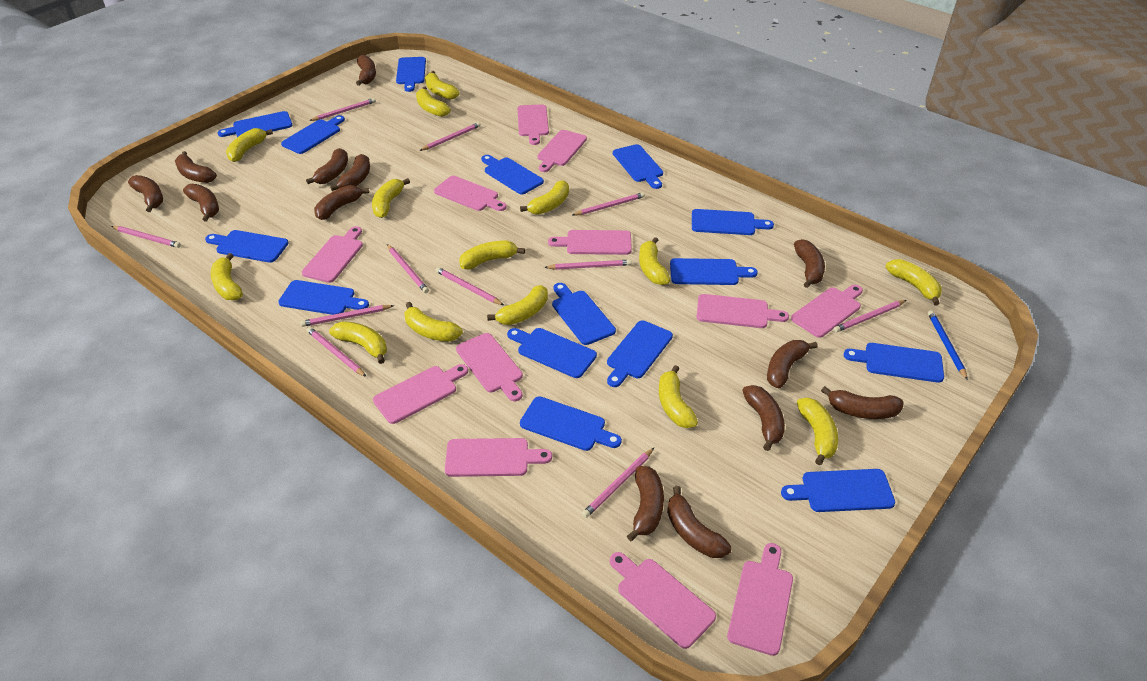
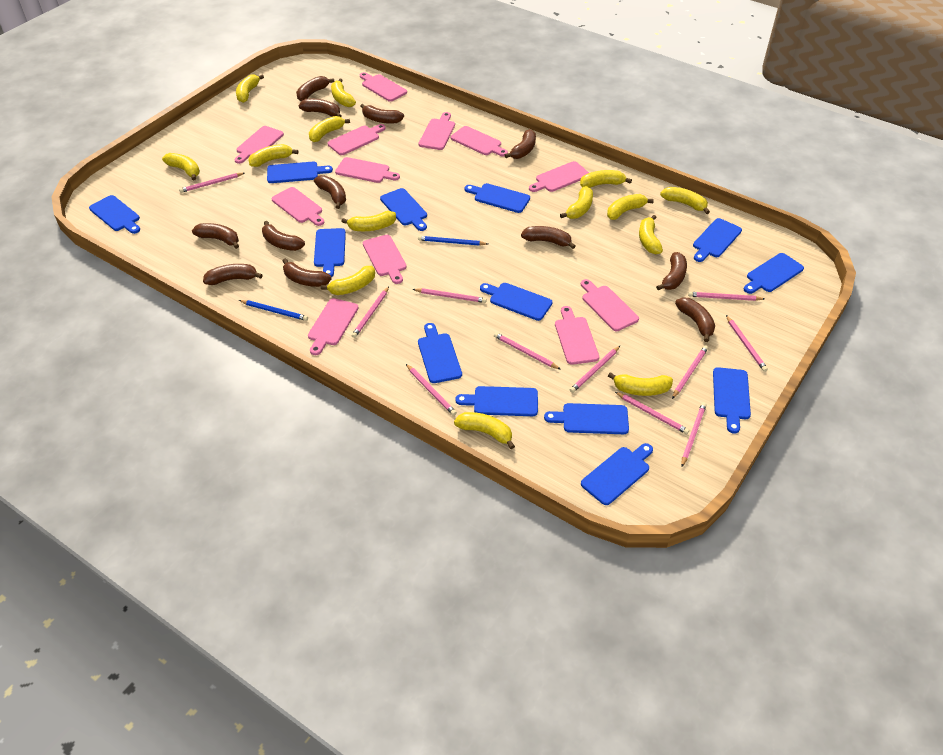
blue cutting board: [205,230,289,263] [218,111,293,137] [278,280,369,315] [281,115,345,154] [396,57,426,92] [481,155,544,194] [507,328,597,378] [520,396,622,451] [552,283,616,345] [607,320,673,387] [613,144,663,189] [670,258,758,285] [692,209,774,235] [781,469,895,512] [843,343,944,383] = 15 -> [89,195,140,234] [267,162,333,183] [314,228,346,277] [380,188,427,231] [418,323,462,383] [455,386,538,416] [464,183,530,213] [480,283,552,321] [544,403,629,434] [581,443,653,505] [693,218,742,262] [713,367,751,434] [744,253,804,294] = 13
blue pencil: [928,310,968,380] = 1 -> [239,300,308,321] [418,236,488,246] = 2
brown banana: [128,175,163,212] [175,151,217,183] [183,184,219,222] [306,148,348,184] [314,185,369,220] [330,154,370,191] [356,55,376,86] [627,466,664,541] [667,486,732,558] [742,385,785,451] [767,340,818,388] [794,239,825,288] [821,386,904,419] = 13 -> [192,223,239,249] [203,264,263,285] [262,221,305,251] [283,258,332,287] [296,76,334,101] [298,99,342,117] [314,175,346,209] [361,104,404,124] [505,129,536,159] [521,226,576,249] [656,252,687,290] [675,297,715,342] = 12

